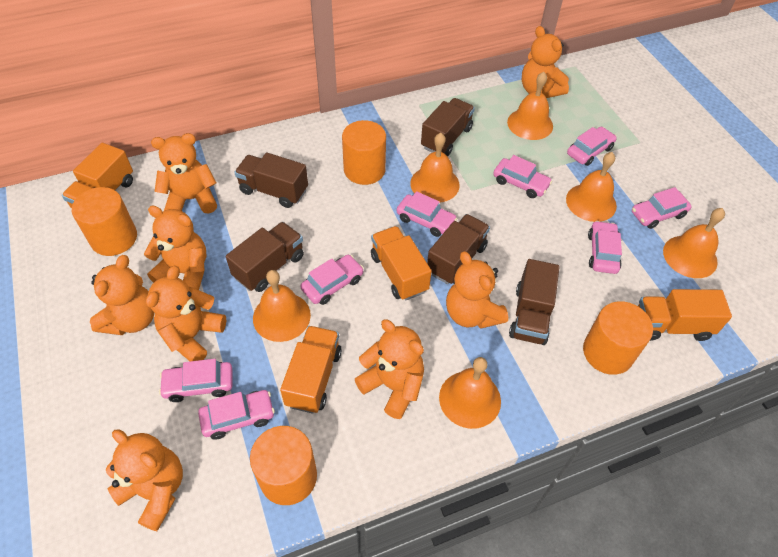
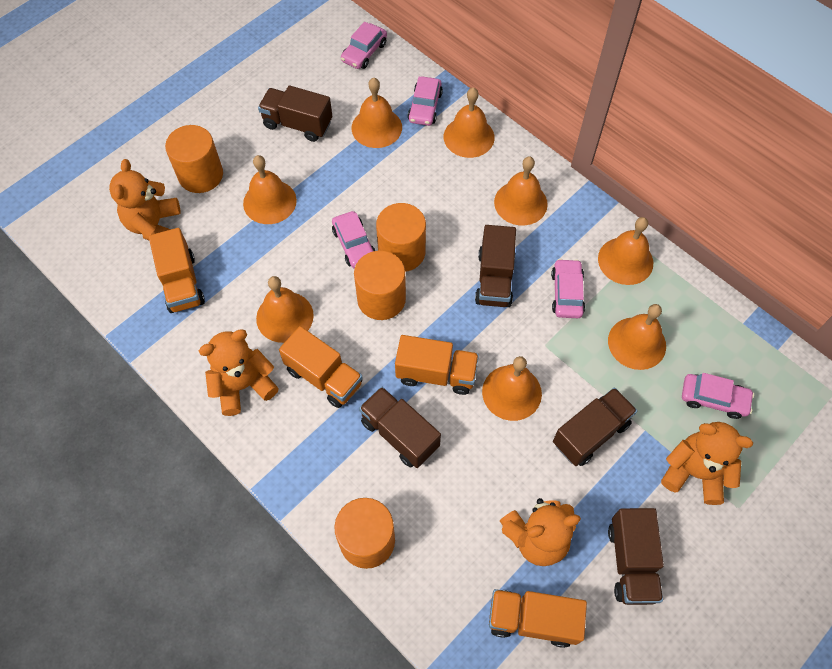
orange bell: [253,270,311,342] [410,133,460,203] [439,357,501,429] [507,72,553,140] [566,152,617,222] [663,208,725,278] = 6 -> [243,155,297,224] [256,276,314,343] [352,78,402,148] [444,87,495,158] [482,356,542,421] [494,156,548,225] [598,217,653,285] [608,304,666,370] = 8
orange teddy bear: [90,255,154,335] [106,430,183,531] [144,205,206,290] [146,266,226,361] [151,133,217,214] [355,319,424,419] [446,251,508,329] [522,26,569,98] = 8 -> [109,159,181,240] [199,330,279,416] [500,498,581,566] [661,422,753,505] = 4
pink car: [159,359,233,402] [198,390,275,440] [300,255,364,305] [397,191,457,237] [493,155,552,198] [567,126,617,166] [588,221,622,274] [632,187,692,229] = 8 -> [332,211,376,269] [341,22,387,69] [408,76,443,126] [551,259,585,318] [682,373,754,419] = 5

